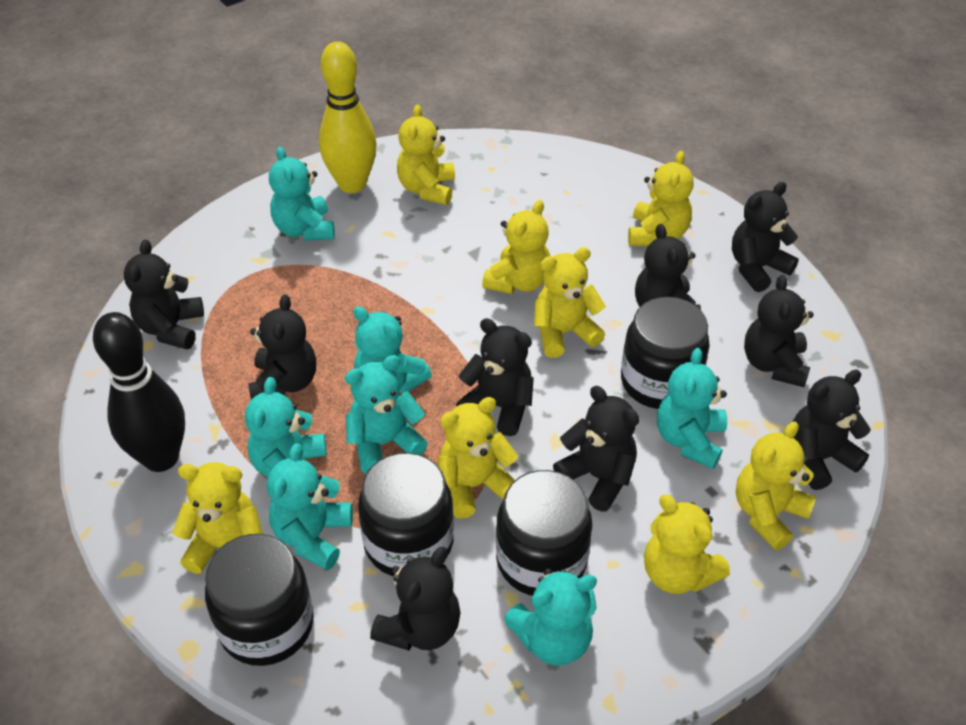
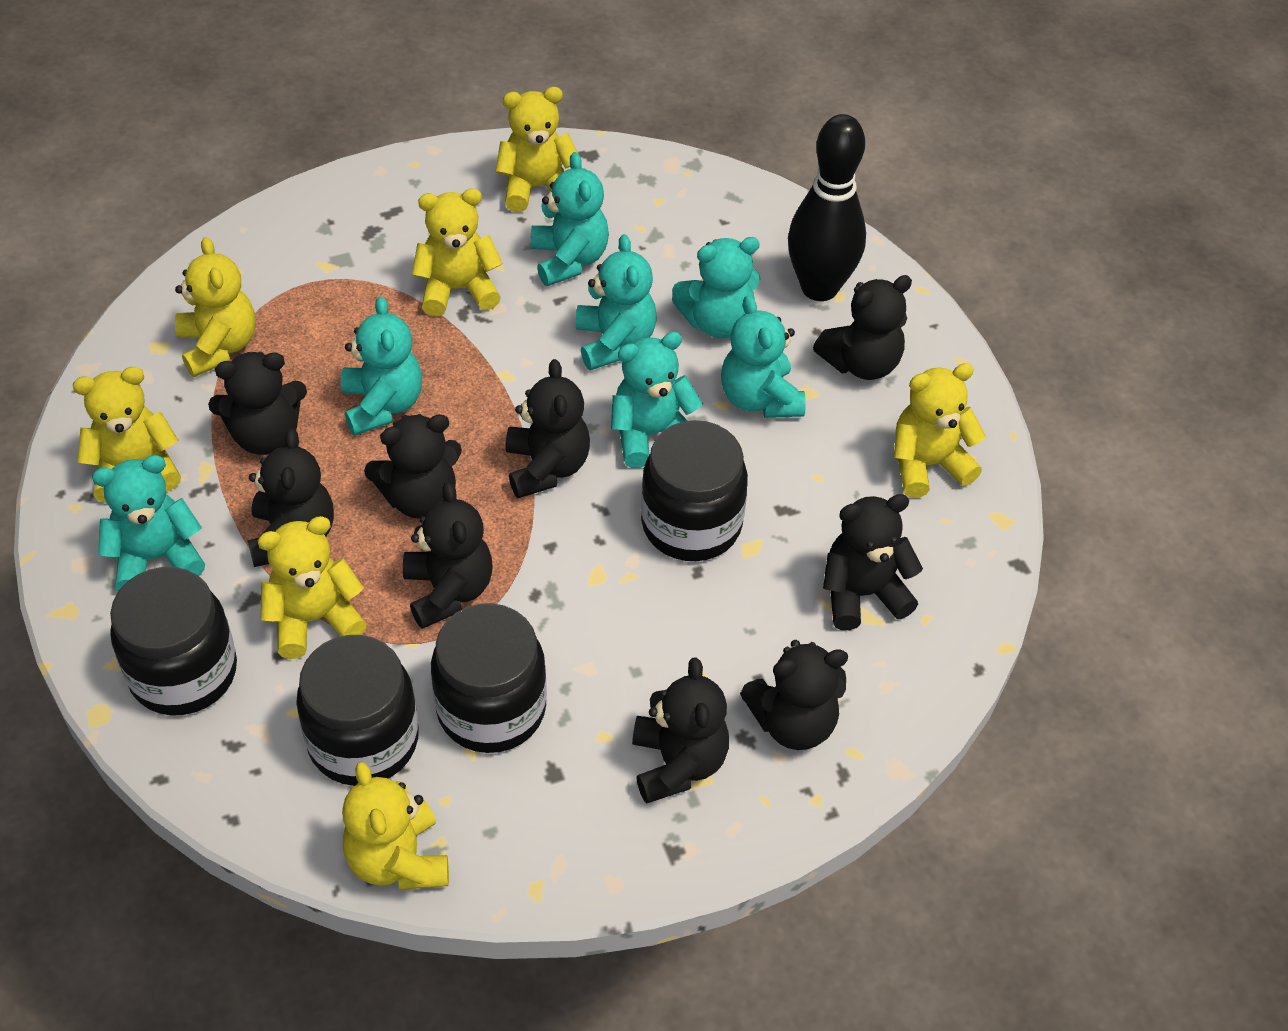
yellow bowling pin: [319,41,377,193] = 1 -> none = 0
yellow teddy bear: [172,462,263,574] [397,104,455,205] [438,397,518,519] [482,200,550,294] [534,247,606,358] [628,151,694,246] [644,495,730,594] [736,422,816,550] = 8 -> [73,367,181,503] [175,237,255,377] [257,516,367,659] [342,762,449,890] [412,188,503,316] [495,87,578,212] [893,363,986,498] = 7

